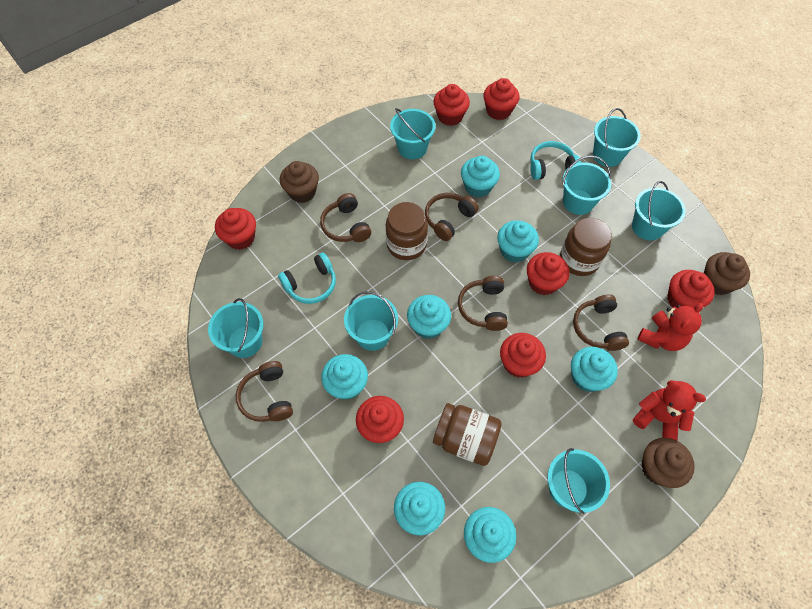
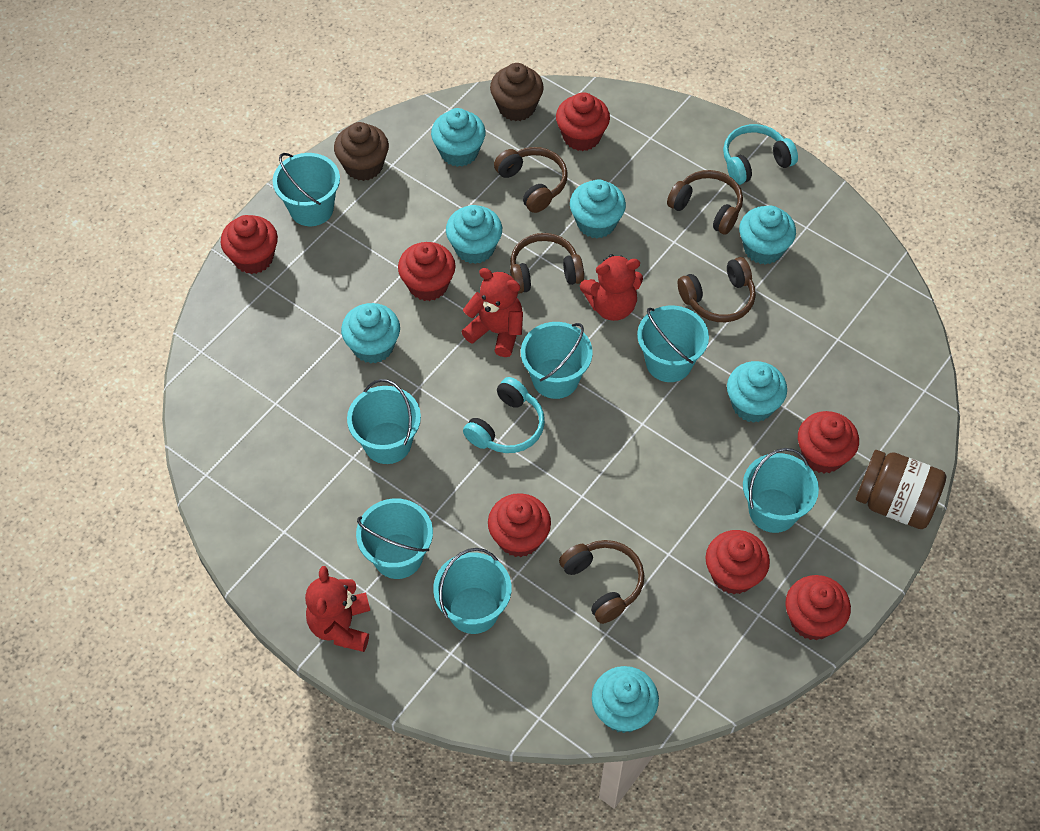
brown cupcake: [280,161,319,203] [641,438,695,488] [704,252,750,295] = 3 -> [334,122,389,181] [490,63,544,121] = 2
brown jar: [386,202,428,260] [433,403,502,466] [560,218,612,276] = 3 -> [856,450,946,529] = 1
red teddy bear: [633,380,706,440] [637,303,704,351] = 2 -> [305,566,370,652] [462,268,523,357] [580,254,643,321] = 3

